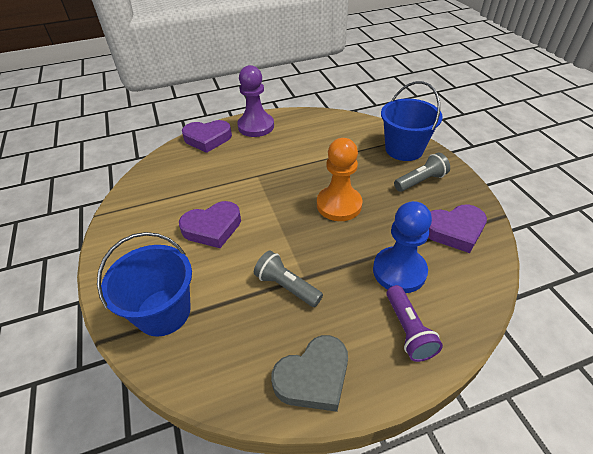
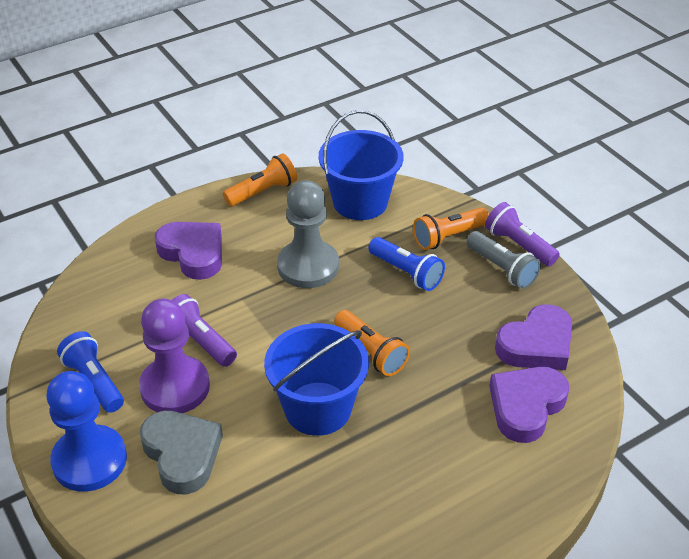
blue flashlight: none = 0 -> [57,331,124,413] [369,237,445,291] = 2
grey flashlight: [254,251,323,307] [394,153,450,192] = 2 -> [466,231,541,289] = 1
grey pawn: none = 0 -> [277,180,339,288] = 1
orange flashlight: none = 0 -> [223,153,297,206] [334,310,410,376] [413,208,489,250] = 3
orange pawn: [317,138,363,221] = 1 -> none = 0
purple flashlight: [386,285,443,362] = 1 -> [172,294,237,367] [485,202,560,266] = 2

